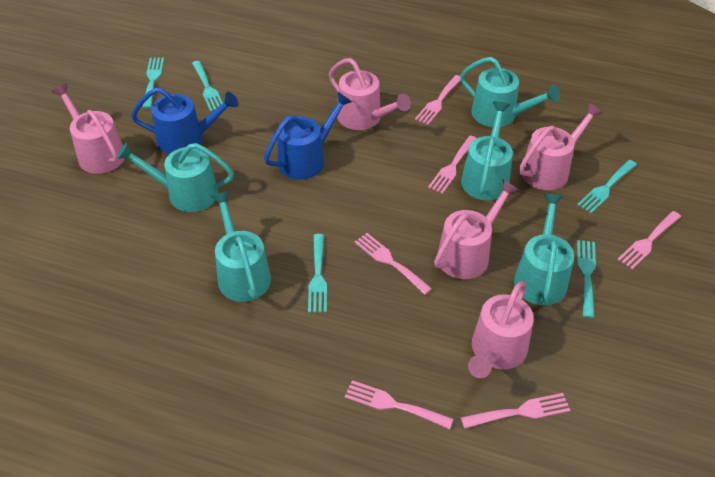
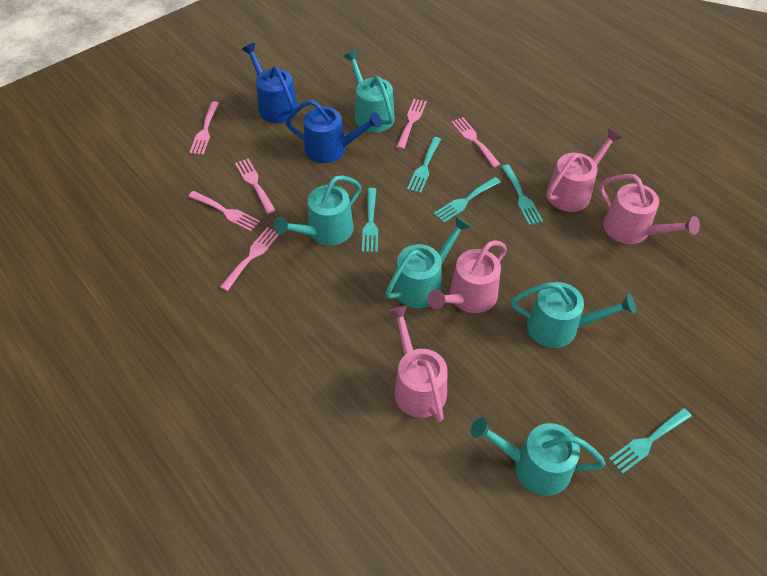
pink watering can: [51,83,125,174] [329,58,411,130] [434,180,519,279] [468,281,533,378] [519,103,603,190] = 5 -> [388,305,447,422] [428,240,507,313] [546,129,622,212] [599,174,700,244] = 4

